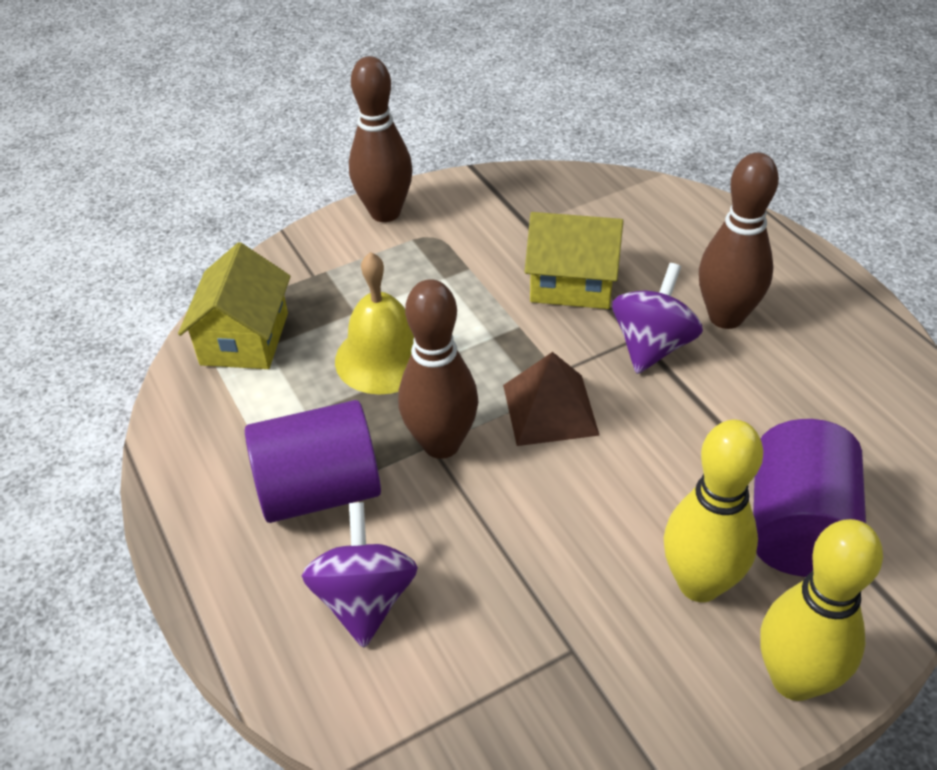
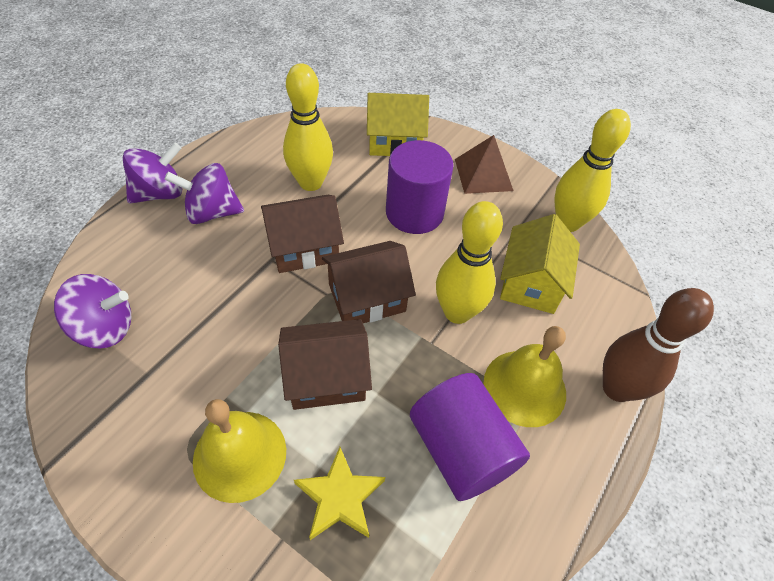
brown bowling pin: [349,56,413,222] [398,279,478,459] [699,153,779,329] = 3 -> [603,288,714,402] = 1
brown house: none = 0 -> [261,195,344,273] [278,319,372,410] [322,241,416,323] = 3
purple spinning top: [302,502,418,648] [612,263,703,374] = 2 -> [54,274,131,349] [123,142,182,204] [164,163,244,224] = 3
yellow bell: [335,252,414,395] = 1 -> [193,399,286,503] [484,326,566,427] = 2
yellow bowling pin: [664,420,763,602] [760,519,883,701] = 2 -> [283,63,333,191] [436,201,503,324] [554,109,631,232] = 3
yellow star: none = 0 -> [294,447,385,540] = 1

